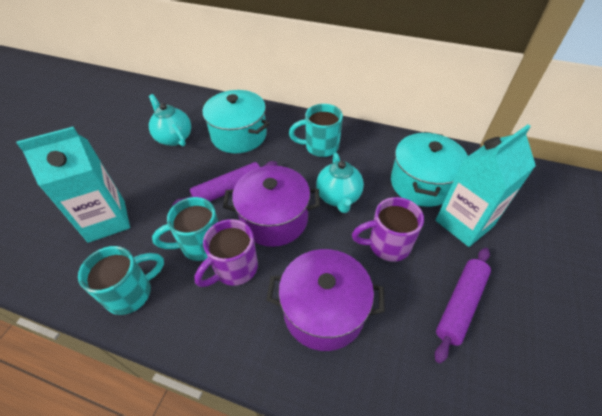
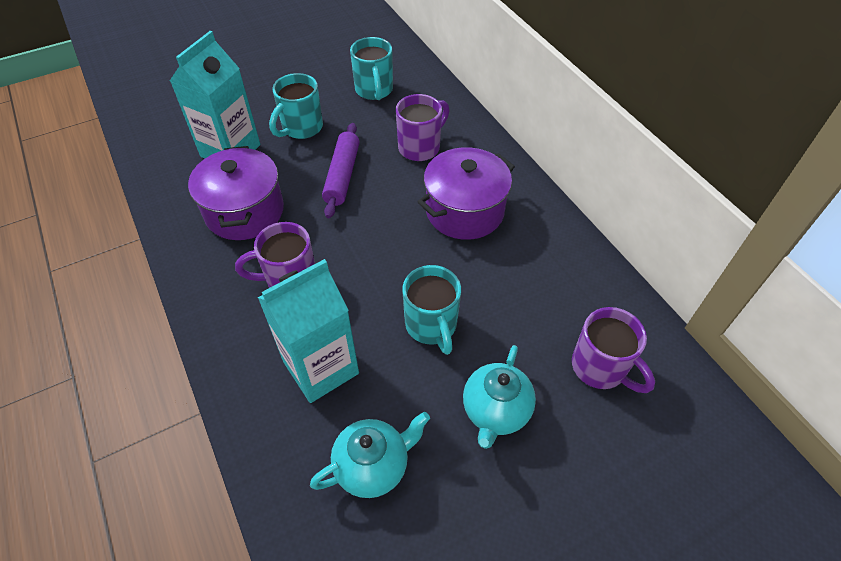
purple mug: [194,219,258,287] [352,197,424,262] = 2 -> [235,222,315,288] [396,94,450,161] [572,307,655,393] = 3
purple rolling pin: [172,161,278,206] [435,248,491,363] = 2 -> [322,123,360,218] = 1
turquoise pot: [202,90,270,153] [391,132,468,207] = 2 -> none = 0

